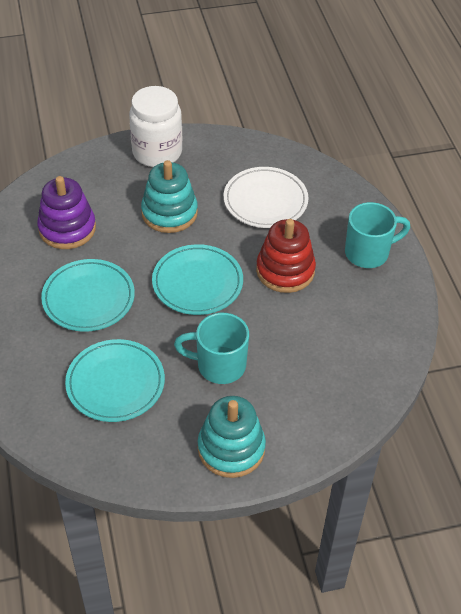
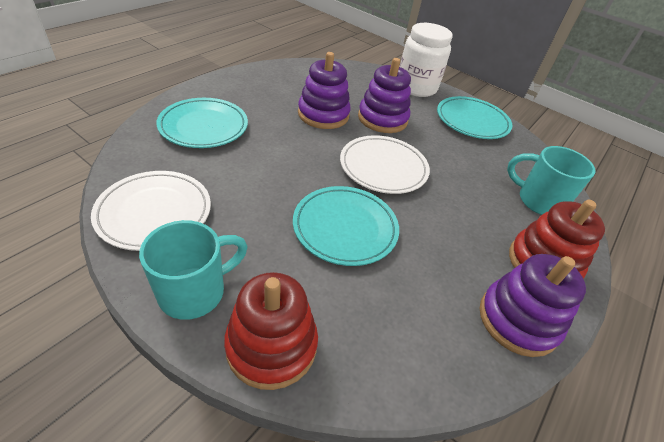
purple stacking toy: [37,176,96,249] = 1 -> [298,52,351,129] [358,58,411,133] [480,254,586,357] = 3
red stacking toy: [256,219,316,293] = 1 -> [224,272,318,390] [509,200,605,279] = 2
turquoise stacking toy: [141,160,198,233] [198,396,266,478] = 2 -> none = 0
white plate: [224,167,309,228] = 1 -> [91,171,211,251] [340,135,430,194] = 2

